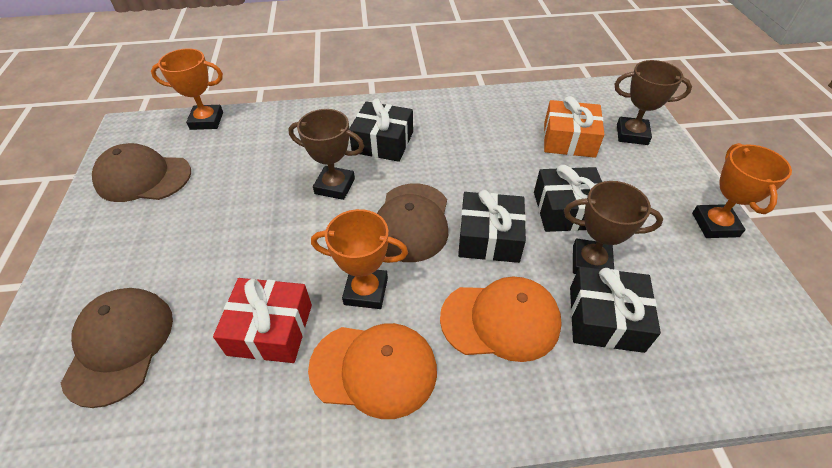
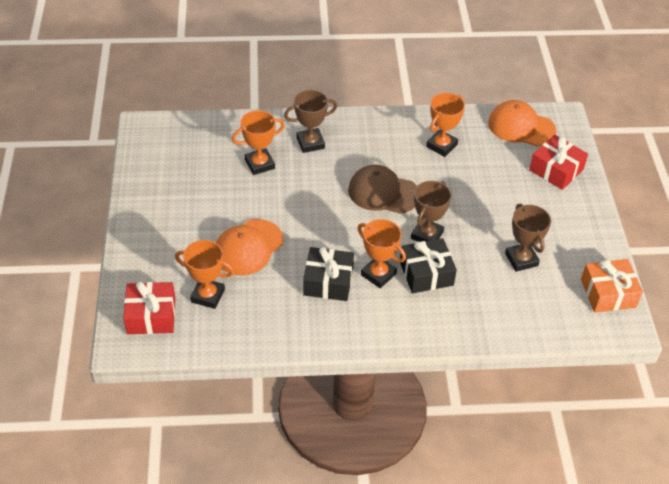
black gift: [349,99,413,162] [458,190,526,263] [534,165,602,232] [570,266,661,353] = 4 -> [303,247,354,301] [400,238,457,293] = 2
brown cap: [61,288,173,408] [92,143,191,202] [377,184,448,262] = 3 -> [348,165,417,214] = 1
orange trophy: [151,48,223,130] [311,209,408,309] [692,143,792,238] = 3 -> [175,240,234,309] [232,110,285,175] [357,219,406,288] [426,93,465,157] = 4
red gift: [213,278,312,363] = 1 -> [123,282,175,334] [529,135,588,190] = 2

